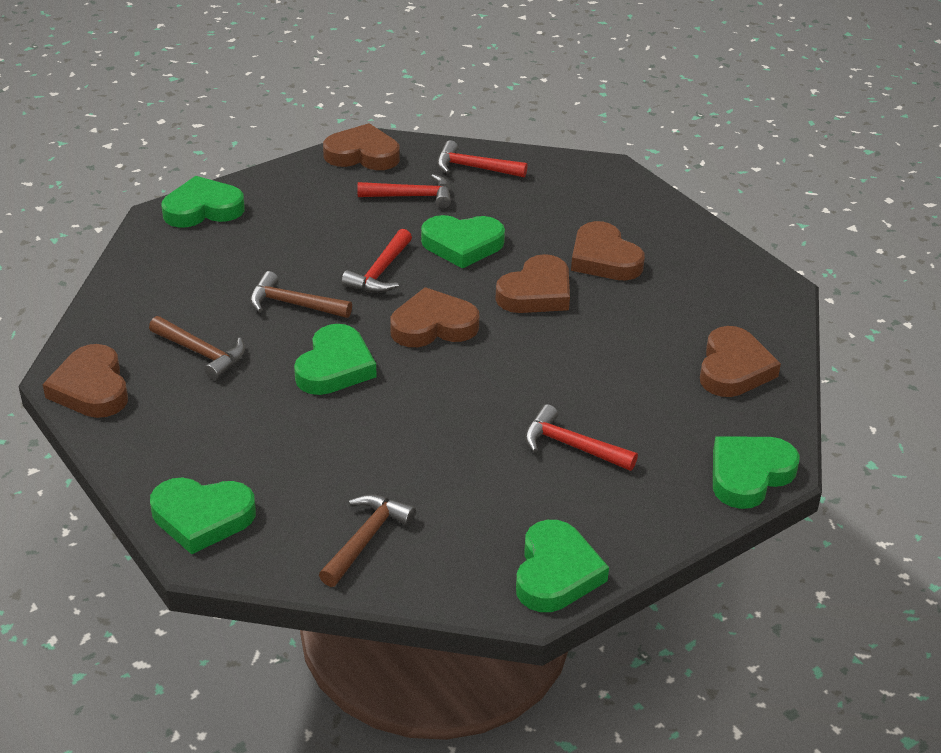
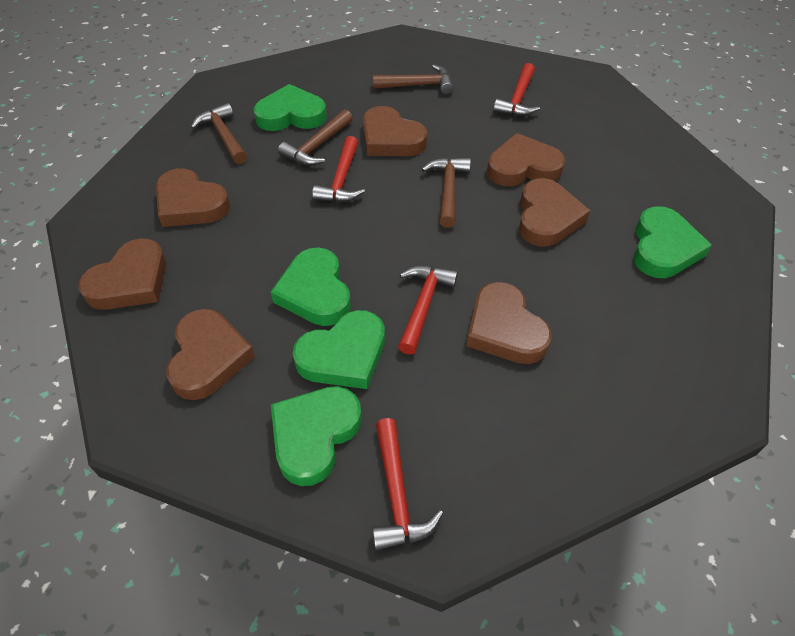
brown hammer: [149,316,245,380] [250,271,352,318] [319,494,416,587] = 3 -> [191,103,247,164] [278,109,353,166] [373,64,454,94] [422,157,471,228] = 4
brown heart: [42,344,128,418] [323,123,400,170] [390,287,479,347] [495,254,570,313] [571,221,645,280] [700,326,781,397] = 6 -> [78,238,166,310] [156,168,230,227] [166,309,255,400] [363,106,428,156] [467,282,552,364] [487,133,565,186] [519,178,590,247] = 7
green heart: [150,478,256,554] [161,176,245,228] [294,324,377,395] [421,215,505,269] [516,520,609,612] [713,436,800,509] = 6 -> [254,84,327,131] [271,247,351,326] [271,386,362,486] [293,310,385,389] [633,206,712,278] = 5

